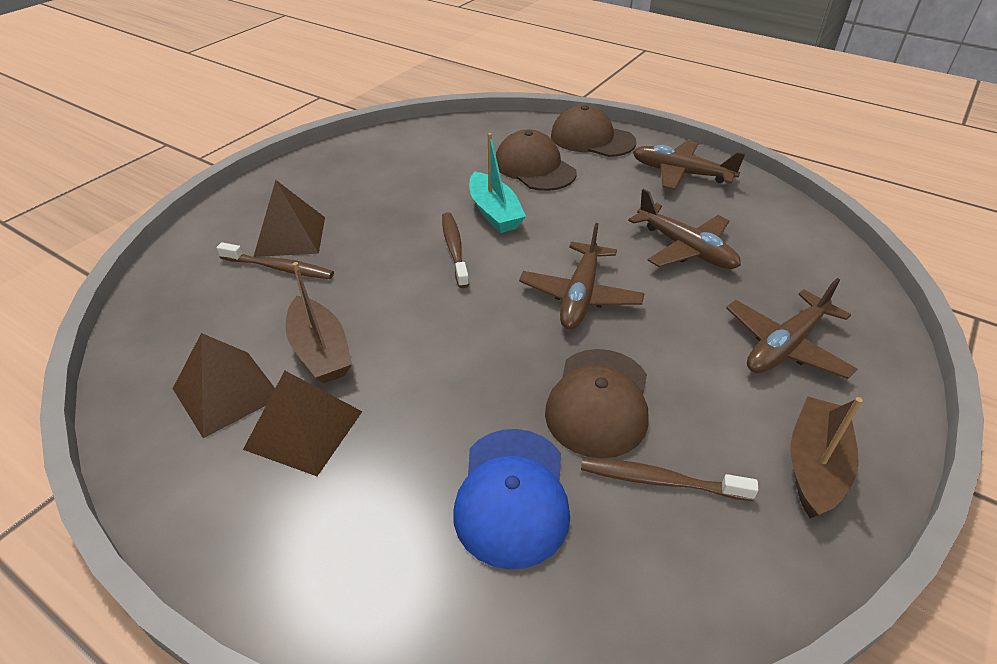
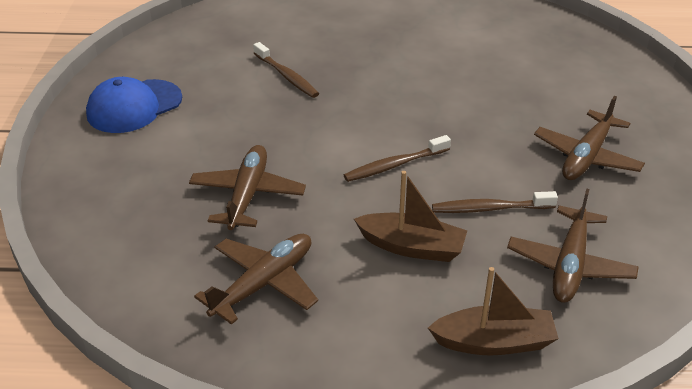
brown cap: [496,129,577,191] [545,349,649,458] [551,105,636,157] = 3 -> none = 0
brown pyramid: [173,333,275,438] [243,371,363,476] [253,180,325,257] = 3 -> none = 0
turquoise boat: [469,133,526,233] = 1 -> none = 0

